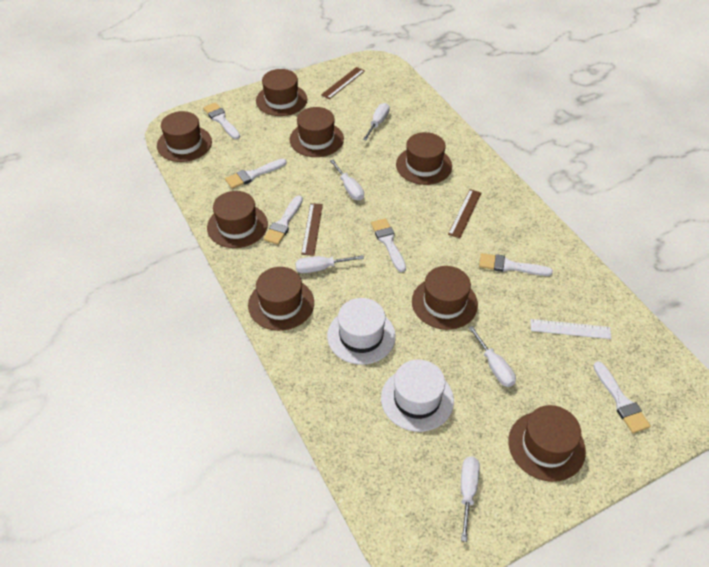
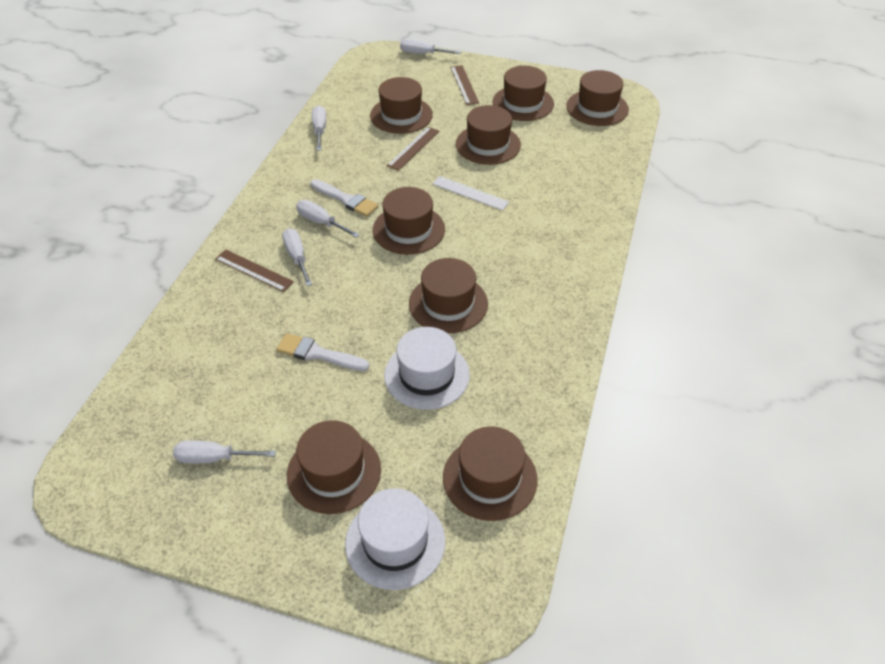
white brush: [203,103,240,139] [225,159,287,189] [264,196,303,245] [371,218,406,272] [479,253,553,276] [593,361,651,433] = 6 -> [276,333,369,371] [310,179,379,217] = 2

